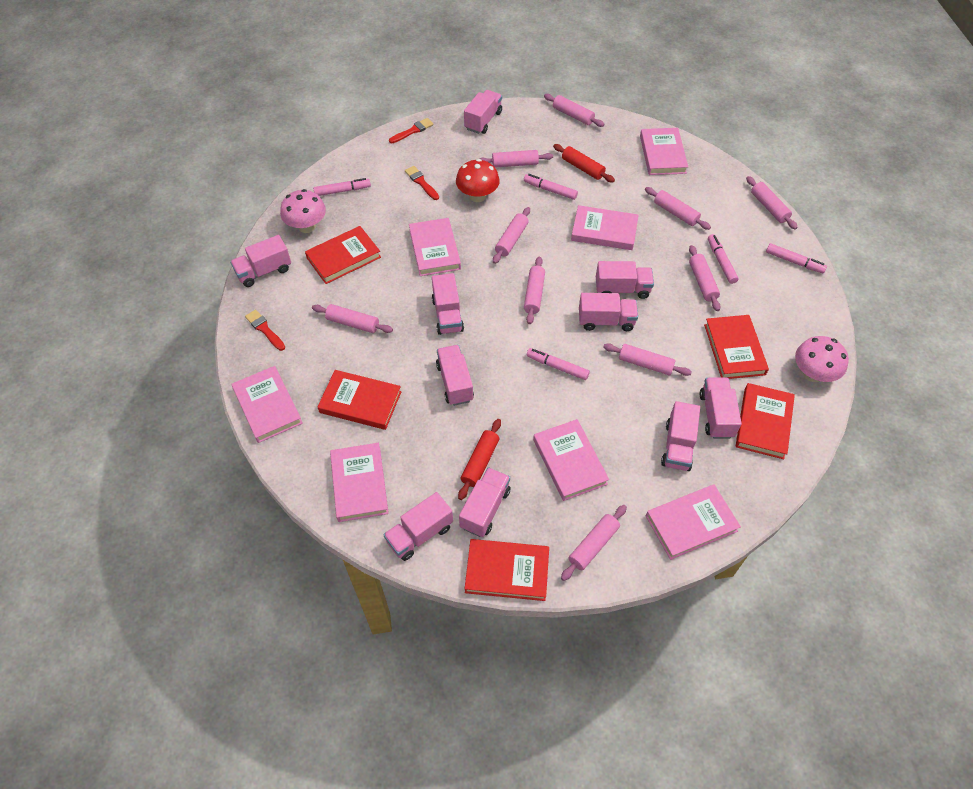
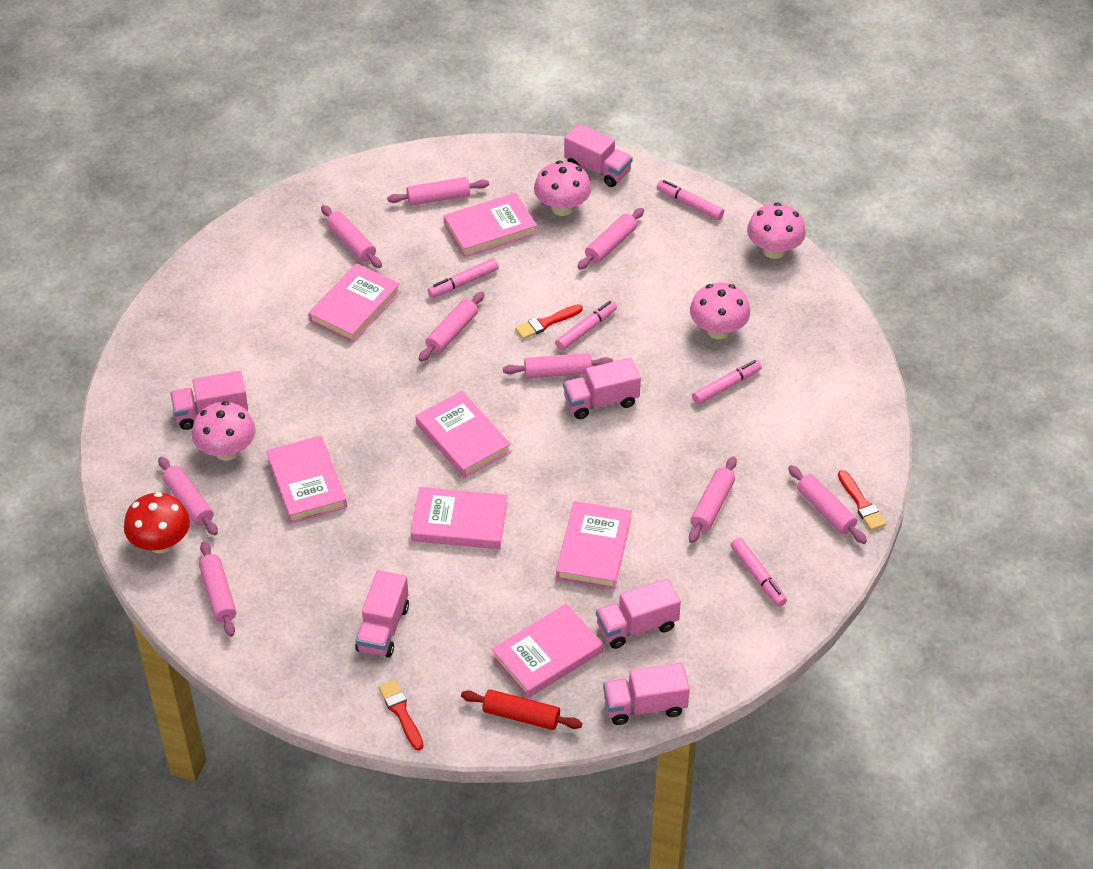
pink mushroom: [280,189,326,233] [795,336,849,382] = 2 -> [192,401,256,461] [534,161,591,216] [690,282,750,339] [747,202,806,259] = 4
pink rolling pin: [312,304,393,333] [480,150,553,167] [493,207,530,264] [524,257,545,324] [544,94,605,127] [561,505,627,581] [603,343,692,376] [645,187,711,230] [689,245,721,311] [746,176,798,230] = 10 -> [158,457,218,535] [199,541,236,637] [321,205,382,268] [387,177,489,206] [419,291,484,362] [503,353,613,379] [578,208,644,270] [689,456,737,543] [788,465,867,544] = 9
pink truck: [230,235,291,287] [383,492,453,561] [432,273,464,335] [436,345,474,406] [459,467,511,537] [464,90,502,134] [579,293,638,331] [596,261,654,299] [661,401,700,471] [700,378,742,439] = 10 -> [170,371,248,430] [355,570,409,658] [563,358,641,419] [564,123,633,187] [596,578,681,649] [603,663,690,725] = 6
red book: [305,226,381,284] [318,370,401,430] [465,539,549,601] [704,315,769,379] [736,383,795,459] = 5 -> none = 0
red rolling pin: [458,419,501,500] [553,144,615,182] = 2 -> [461,689,582,730] = 1

